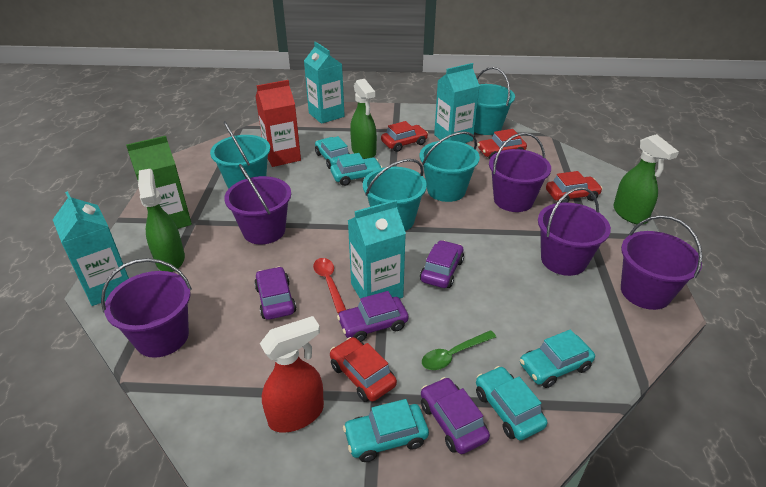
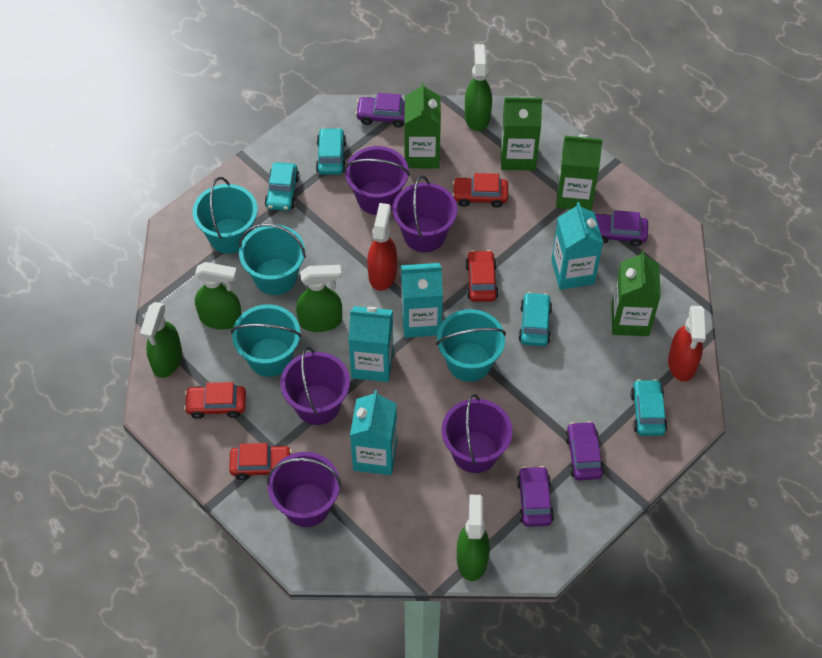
green carton: [126,136,192,229] = 1 -> [404,82,441,169] [501,97,542,171] [556,135,603,211] [611,251,661,336] = 4
green spoon: [422,330,496,370] = 1 -> none = 0
green spray bottle: [138,169,185,272] [350,79,377,159] [613,134,679,224] = 3 -> [140,302,182,378] [195,262,242,330] [296,265,342,332] [457,495,490,581] [465,44,492,131] = 5
red carton: [256,80,301,167] = 1 -> none = 0
red spoon: [313,258,346,313] = 1 -> none = 0
red spray bottle: [260,316,324,433] = 1 -> [367,203,397,291] [668,306,706,382] = 2
turquoise car: [315,136,349,169] [330,153,382,186] [343,399,429,462] [476,366,547,440] [520,330,595,388] = 5 -> [265,162,300,211] [316,128,346,175] [518,292,552,346] [630,379,667,436] = 4

